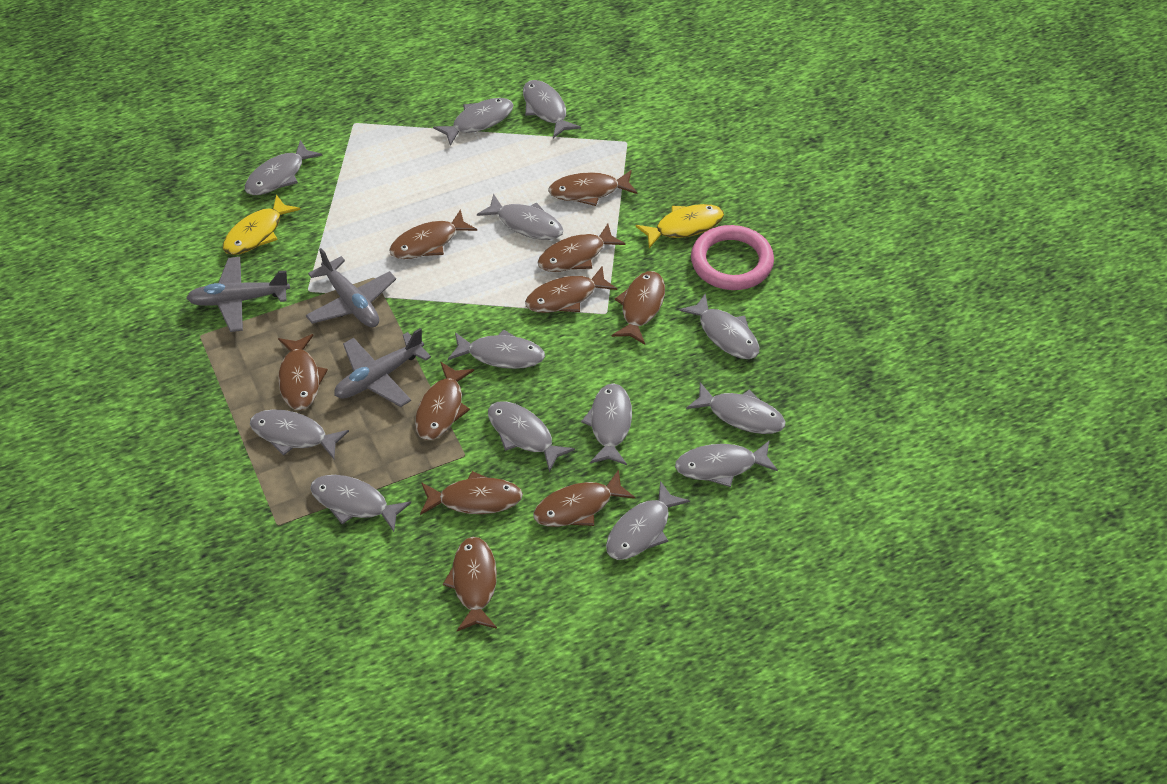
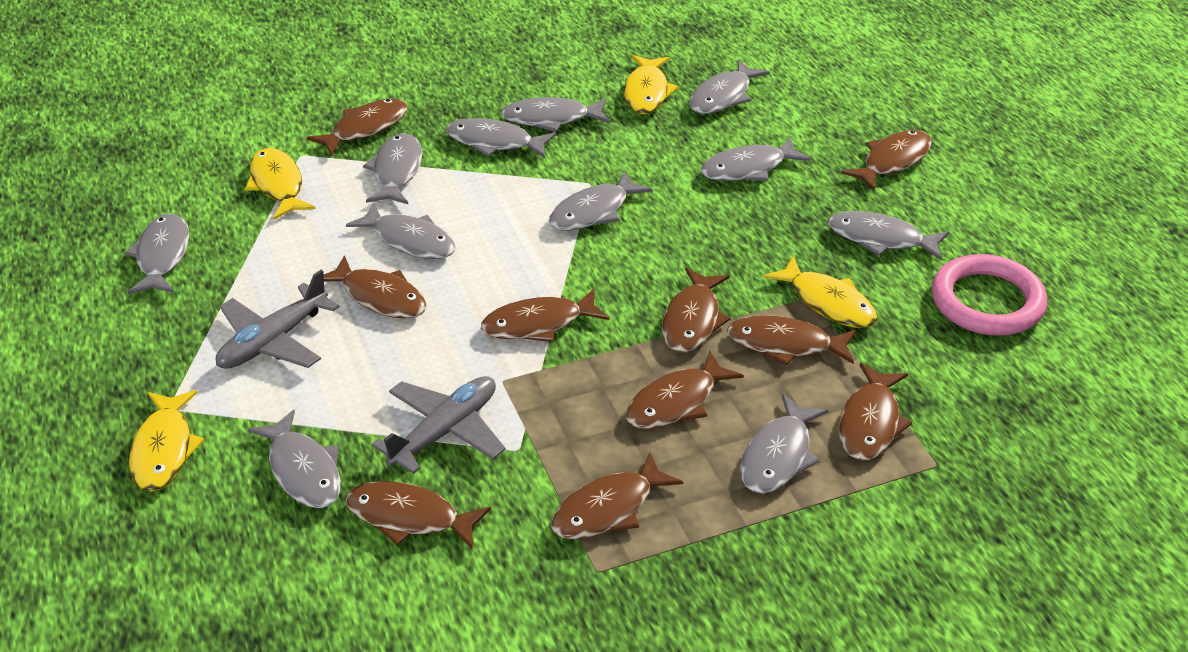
grey fish: [245,140,323,195] [250,409,349,459] [310,475,411,532] [433,98,514,146] [448,329,545,369] [477,194,563,240] [488,401,575,472] [523,80,581,138] [581,383,632,465] [606,481,690,560] [675,441,778,487] [679,293,759,359] [686,382,786,434] = 13 -> [125,213,189,294] [248,410,341,508] [346,202,456,259] [363,133,422,204] [446,118,556,158] [501,97,609,132] [549,171,653,231] [689,59,770,114] [701,137,811,181] [740,394,829,493] [828,211,949,260] = 11
grey plane: [186,257,290,332] [306,248,396,327] [334,328,431,407] = 3 -> [216,270,340,369] [372,376,505,474] = 2
yellow fish: [223,194,301,255] [635,204,724,248] = 2 -> [129,390,204,491] [245,148,316,220] [624,55,678,114] [763,256,878,328] = 4

